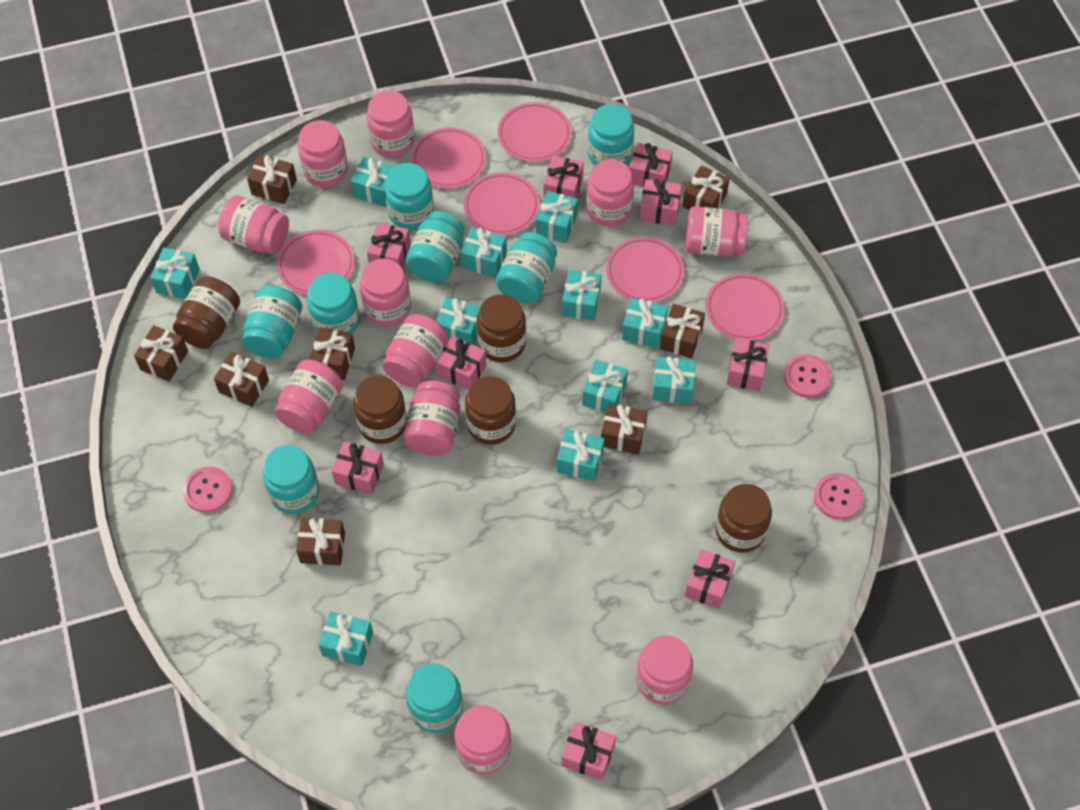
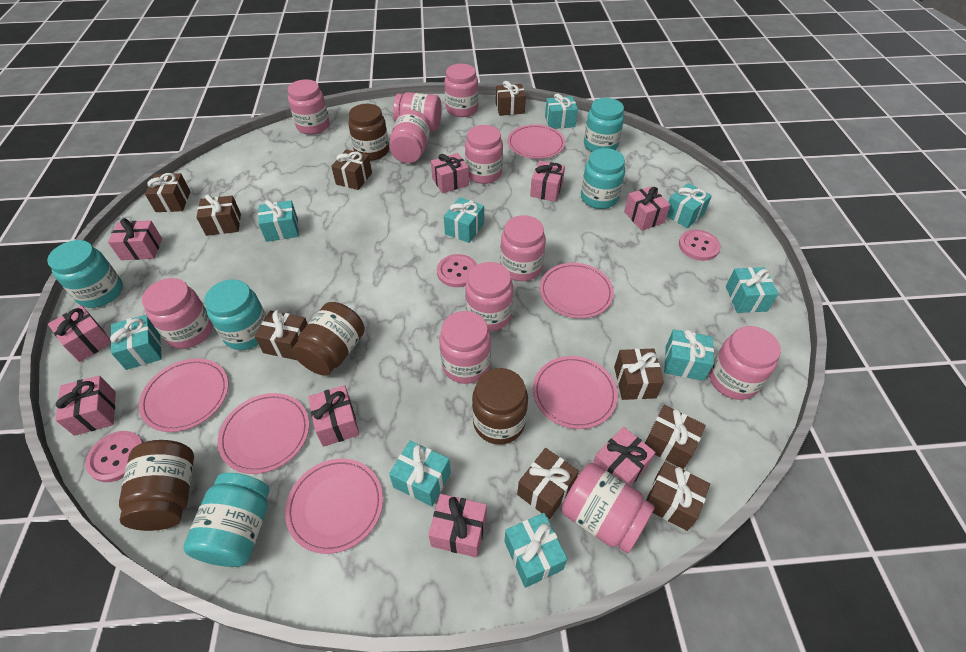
brown gift: [134,325,188,381] [214,352,269,407] [247,154,297,204] [296,518,345,565] [309,327,355,380] [601,403,647,454] [660,304,705,358] [682,165,730,210] = 8 -> [145,173,190,212] [196,194,241,236] [254,310,308,360] [331,149,372,190] [496,81,526,116] [517,448,579,519] [614,348,664,400] [645,405,706,469] [646,461,710,531] = 9
brown jar: [173,276,240,349] [353,376,407,444] [465,376,516,445] [477,295,526,363] [716,484,772,553] = 5 -> [119,440,194,531] [292,302,365,376] [348,104,389,161] [472,368,528,445] = 4
turquoise gift: [150,247,199,299] [319,611,373,666] [351,157,395,207] [436,297,481,345] [460,227,507,277] [536,191,578,243] [556,429,604,482] [562,270,601,321] [582,360,628,413] [622,297,668,348] [652,357,696,404] = 11 -> [110,315,162,370] [258,200,299,242] [389,441,451,506] [444,197,484,243] [504,513,568,588] [545,93,578,129] [664,329,714,381] [667,183,712,228] [726,267,778,313] = 9
turquoise jar: [242,286,302,359] [262,445,319,514] [307,272,359,333] [385,163,434,230] [405,211,465,282] [405,663,463,733] [496,232,557,304] [588,104,634,165] = 8 -> [47,240,123,308] [183,473,269,567] [204,279,267,350] [581,148,625,209] [584,98,624,152] = 5

